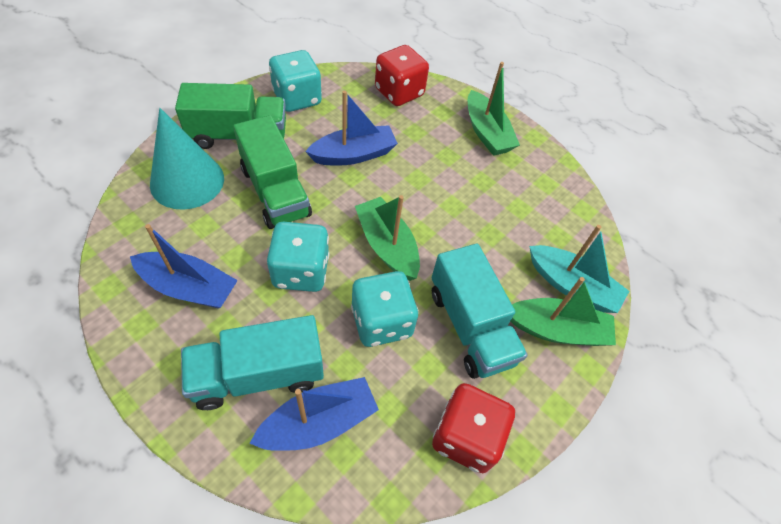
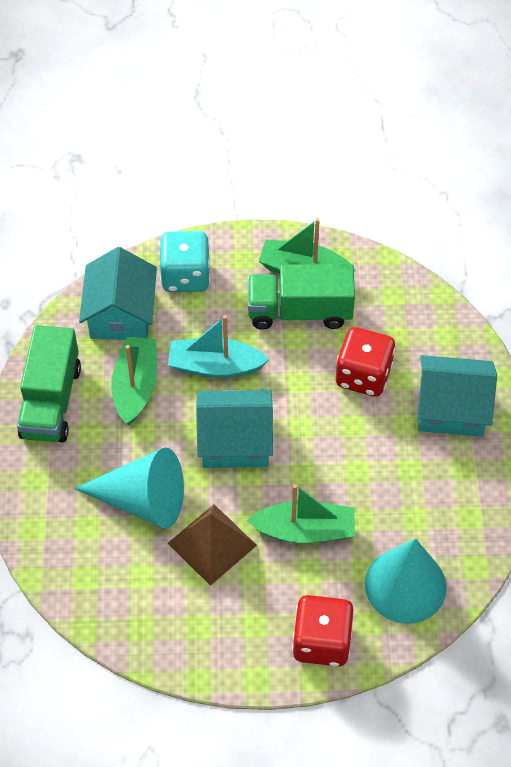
blue boat: [130,224,238,309] [249,377,379,451] [305,91,398,166] = 3 -> none = 0
brown pyramid: none = 0 -> [168,504,257,586] = 1
turquoise cone: [150,108,224,210] = 1 -> [74,447,184,528] [365,539,447,624] = 2
turquoise dice: [267,222,329,292] [269,50,322,112] [351,271,418,347] = 3 -> [159,231,210,292] = 1
turquoise house: none = 0 -> [79,247,157,340] [196,390,273,468] [417,355,497,437] = 3
turquoise truck: [181,315,324,410] [432,244,528,379] = 2 -> none = 0

